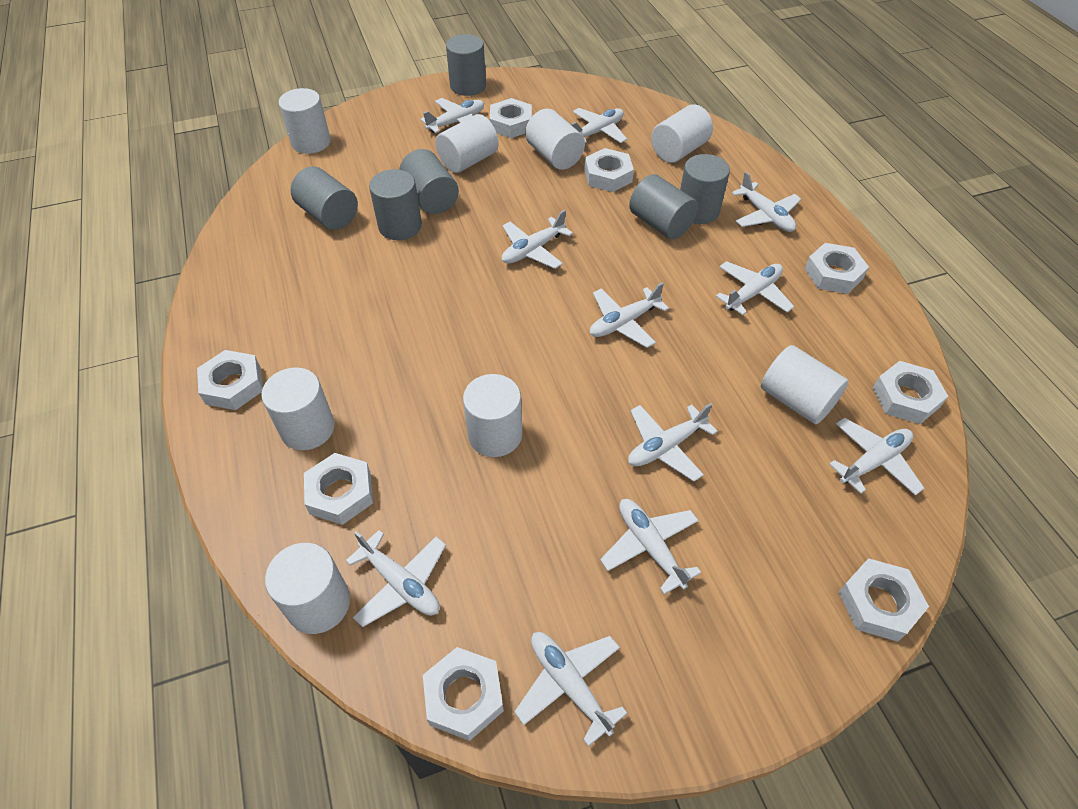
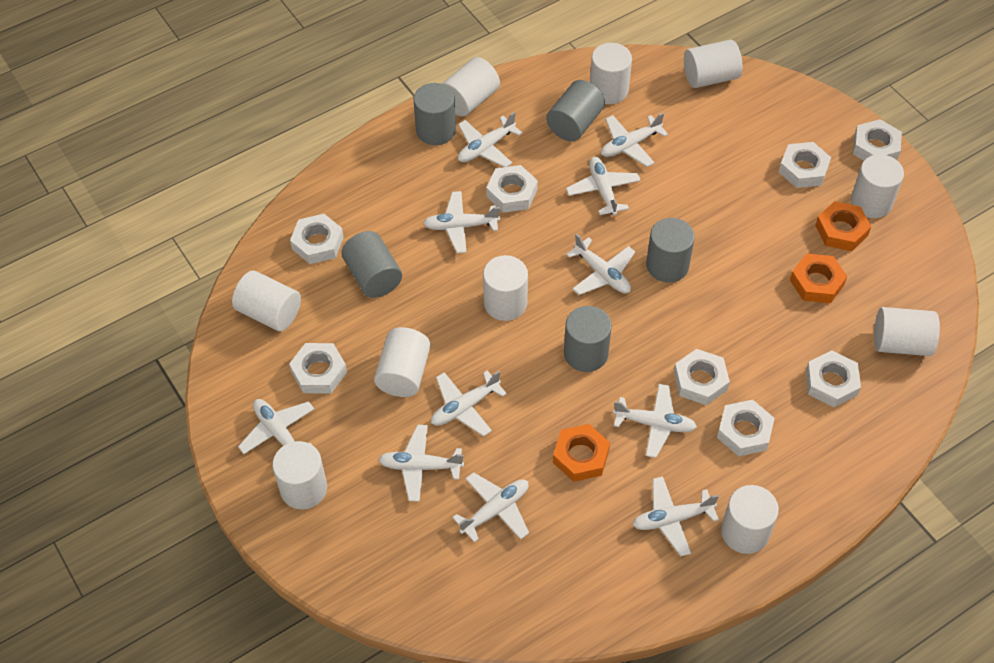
grey cylinder: [291,167,358,230] [369,169,422,240] [399,149,459,214] [446,34,486,96] [629,174,698,239] [680,154,730,224] = 6 -> [341,231,402,298] [413,83,456,145] [546,80,605,141] [564,306,612,372] [646,218,695,283] = 5
orange nut: none = 0 -> [553,424,610,482] [790,253,847,303] [815,201,871,251] = 3
white cylinder: [261,368,335,450] [265,543,350,634] [278,88,331,154] [435,114,499,173] [463,374,522,457] [525,109,585,170] [651,104,713,163] [761,345,849,424] = 8 -> [232,271,301,331] [272,441,327,509] [374,327,431,397] [442,57,500,117] [483,255,528,321] [590,43,632,104] [684,40,742,88] [721,485,779,554] [851,154,904,218] [874,307,940,356] = 10

